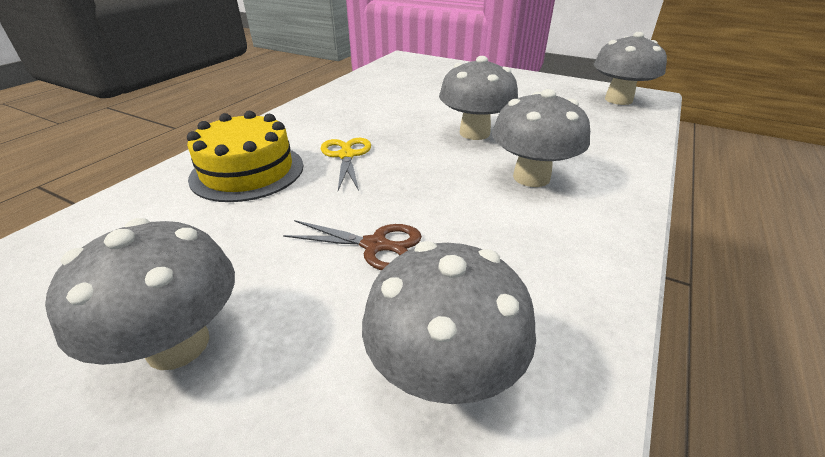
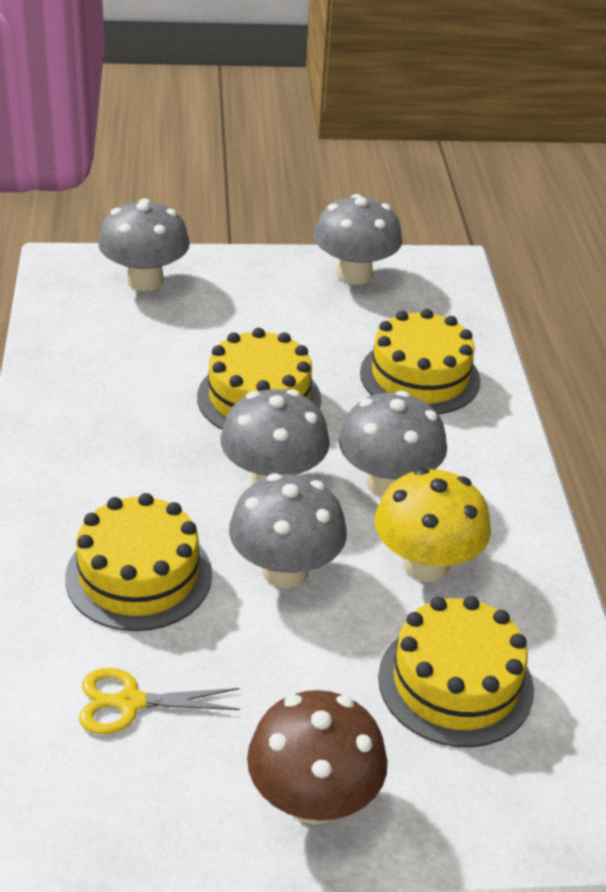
brown mushroom: none = 0 -> [247,690,388,825] = 1
brown scissors: [283,220,422,271] = 1 -> none = 0
yellow cake: [187,111,303,202] = 1 -> [65,493,212,631] [197,328,321,430] [360,309,480,414] [378,596,534,747] = 4
yellow mushroom: none = 0 -> [375,468,491,582] = 1

